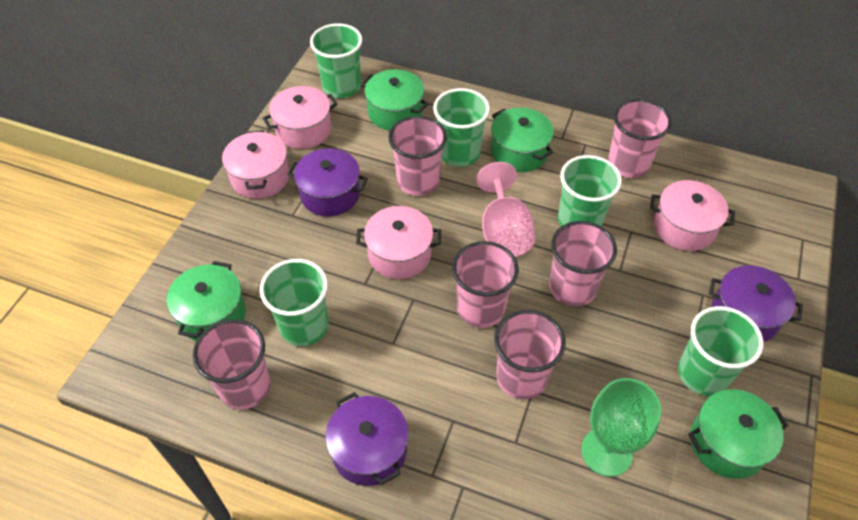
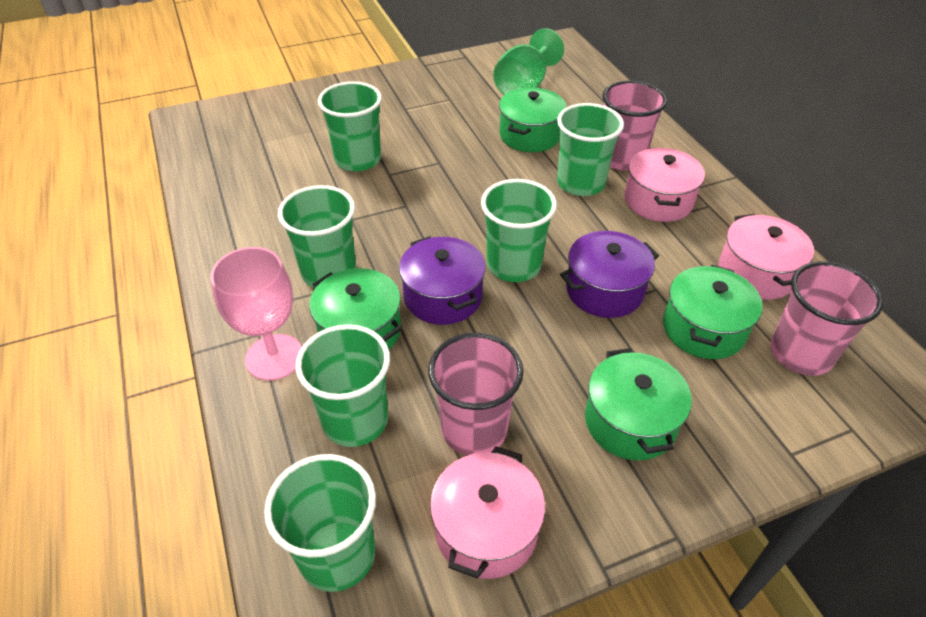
green cup: [260,259,328,346] [310,23,362,98] [433,88,490,167] [558,155,622,226] [678,306,764,396] = 5 -> [264,454,376,592] [278,185,356,288] [295,324,390,447] [318,81,382,171] [481,179,557,282] [557,103,624,196] = 6
pink cup: [193,319,271,410] [388,116,447,196] [452,241,519,328] [494,310,566,400] [549,221,617,307] [608,99,672,178] = 6 -> [428,333,523,455] [602,81,667,171] [770,261,883,376] = 3
pink pot: [222,130,289,199] [263,86,338,149] [356,206,441,279] [650,180,735,251] = 4 -> [430,446,545,579] [624,148,705,222] [718,214,814,300] = 3
purple pot: [288,148,368,216] [325,392,408,486] [709,265,803,342] = 3 -> [399,236,486,325] [560,231,659,318] = 2

